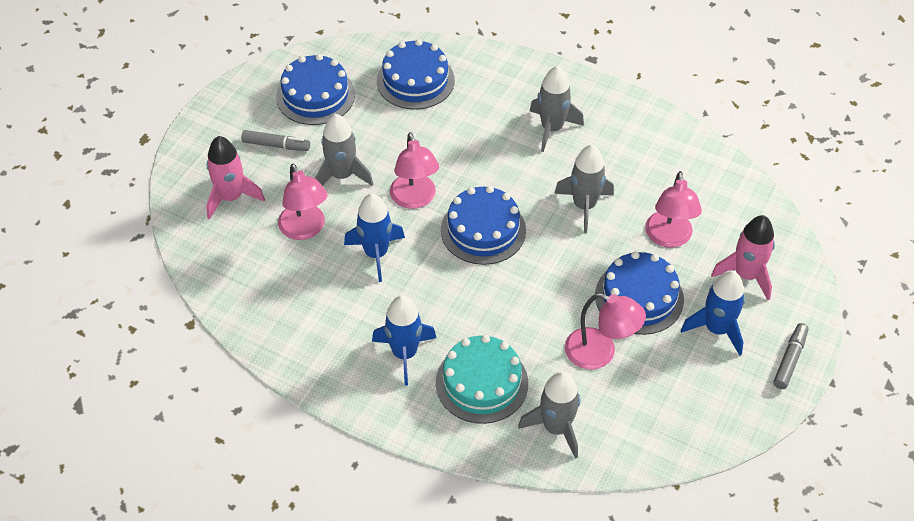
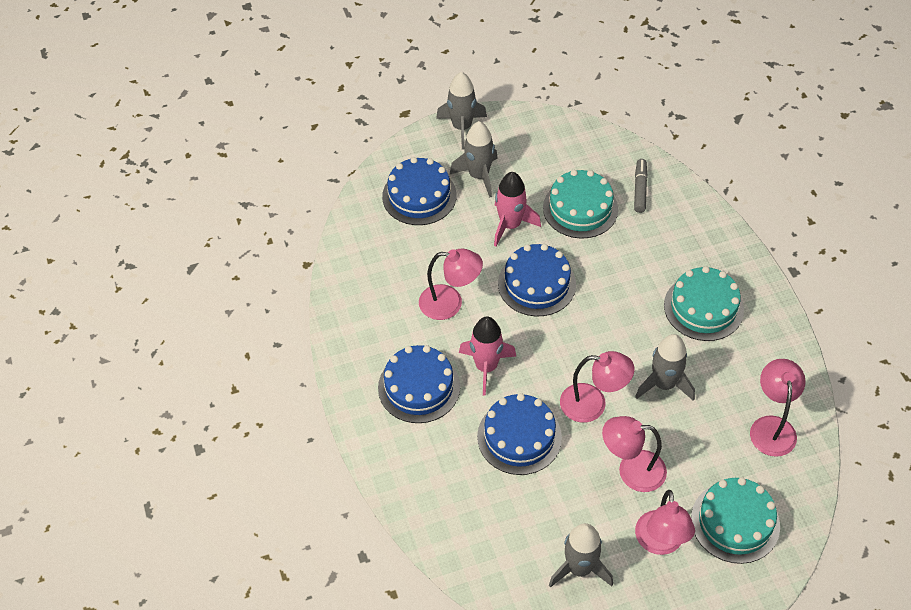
blue rocket: [344,194,405,282] [372,295,436,386] [681,270,745,356] = 3 -> none = 0
grey marker: [241,130,310,151] [773,323,809,389] = 2 -> [634,159,648,213] = 1
pink lamp: [278,164,327,240] [390,132,439,209] [565,293,646,370] [645,171,702,248] = 4 -> [419,248,483,320] [560,351,635,423] [602,416,667,492] [635,490,695,555] [750,359,806,457] = 5
turquoise cake: [436,335,528,424] = 1 -> [543,170,618,239] [664,266,744,341] [691,477,780,564] = 3

